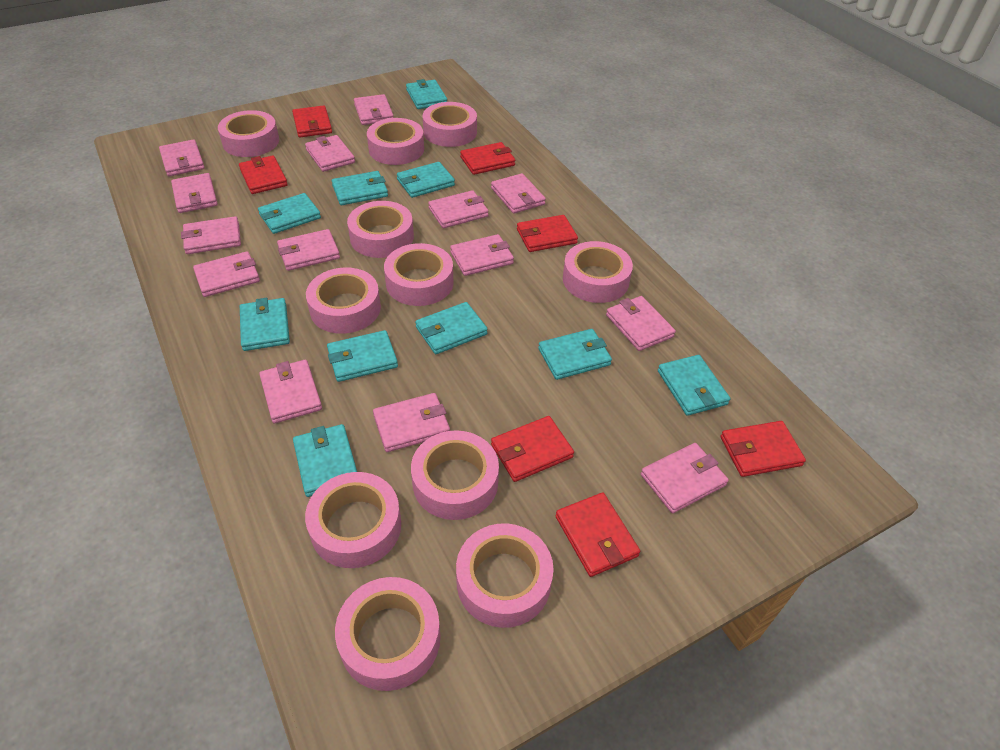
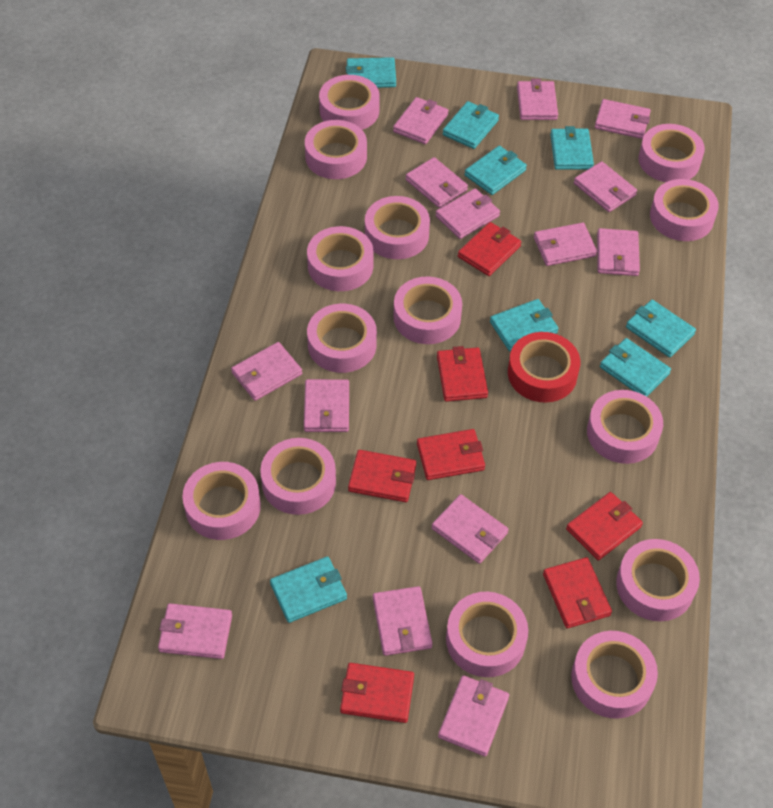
pink tape: [218,110,279,157] [305,472,401,568] [306,268,381,334] [335,577,441,691] [347,201,414,258] [367,118,424,165] [384,243,453,306] [411,430,499,520] [423,102,477,147] [456,523,554,628] [563,241,633,303] = 11 -> [182,462,261,540] [260,438,336,515] [305,120,367,179] [307,226,374,291] [307,304,377,373] [319,75,380,130] [365,196,430,259] [393,277,462,344] [446,592,528,677] [571,631,658,719] [587,390,663,464] [616,539,700,621] [638,124,705,182] [650,179,719,241] = 14
red tape: none = 0 -> [508,332,580,403] = 1
turquoise wallet: [240,298,290,351] [258,193,321,234] [293,424,357,497] [327,330,398,382] [332,171,388,205] [397,162,455,198] [406,79,447,109] [415,302,487,354] [538,329,612,380] [658,355,730,416] = 10 -> [270,556,347,623] [346,57,396,88] [442,101,499,149] [465,146,527,195] [490,299,559,351] [550,126,594,170] [600,338,671,397] [626,300,696,358] = 8

